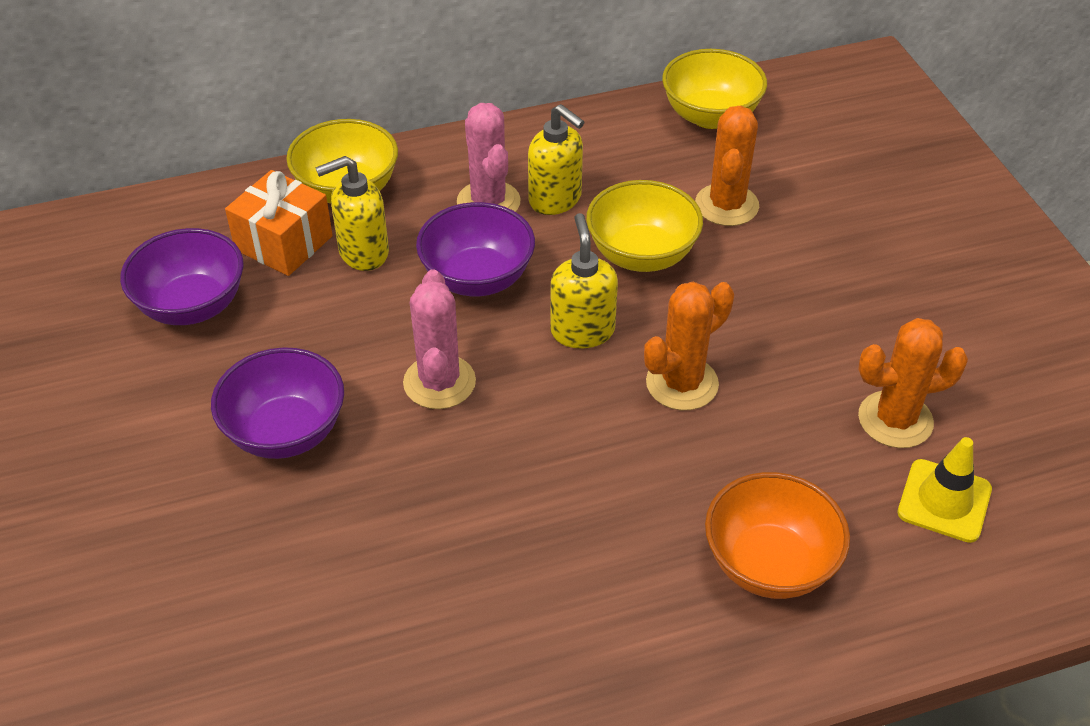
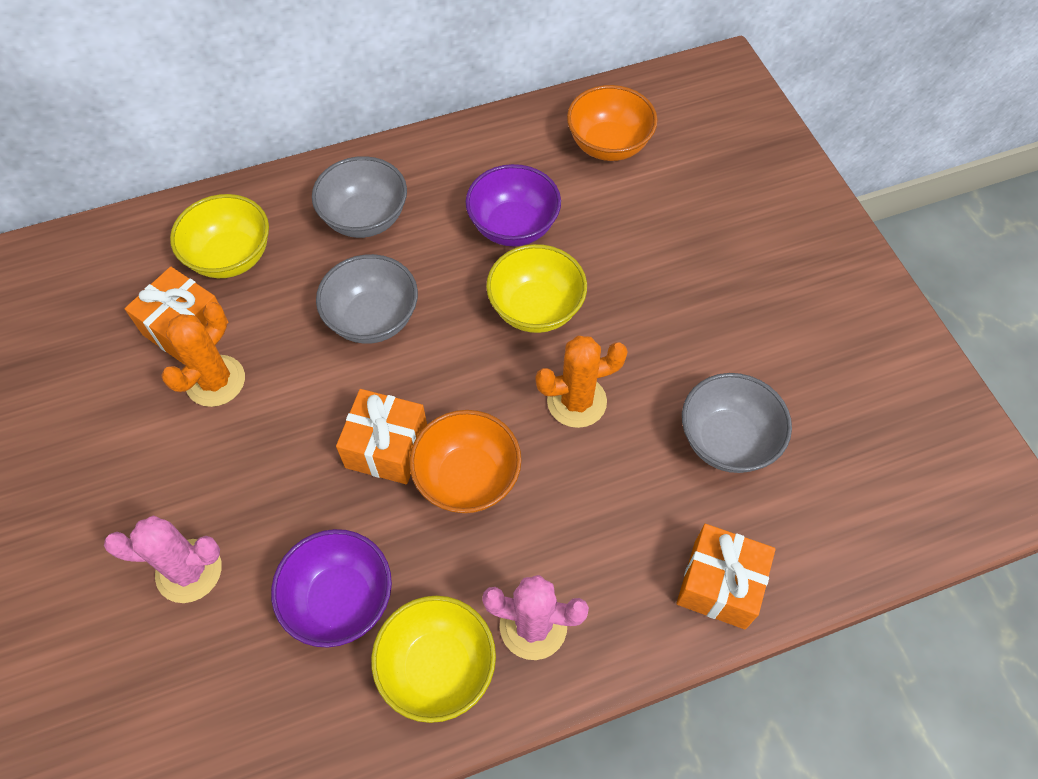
grey bowl: none = 0 -> [312,156,407,238] [316,254,418,344] [682,373,792,473] = 3
orange bowl: [705,472,850,599] = 1 -> [409,410,522,513] [567,85,657,161] = 2
orange cactus: [644,282,734,410] [695,105,759,226] [858,318,968,448] = 3 -> [161,302,245,407] [535,336,628,428] = 2
orange gift: [225,170,333,276] = 1 -> [125,267,228,365] [336,389,427,484] [676,524,776,629] = 3
purple bowl: [120,228,244,325] [211,347,344,459] [416,202,535,296] = 3 -> [271,529,392,648] [466,164,561,246] = 2
yellow soap dispenser: [315,156,389,271] [528,104,584,215] [550,213,618,349] = 3 -> none = 0
yellow traffic cone: [898,437,992,543] = 1 -> none = 0

